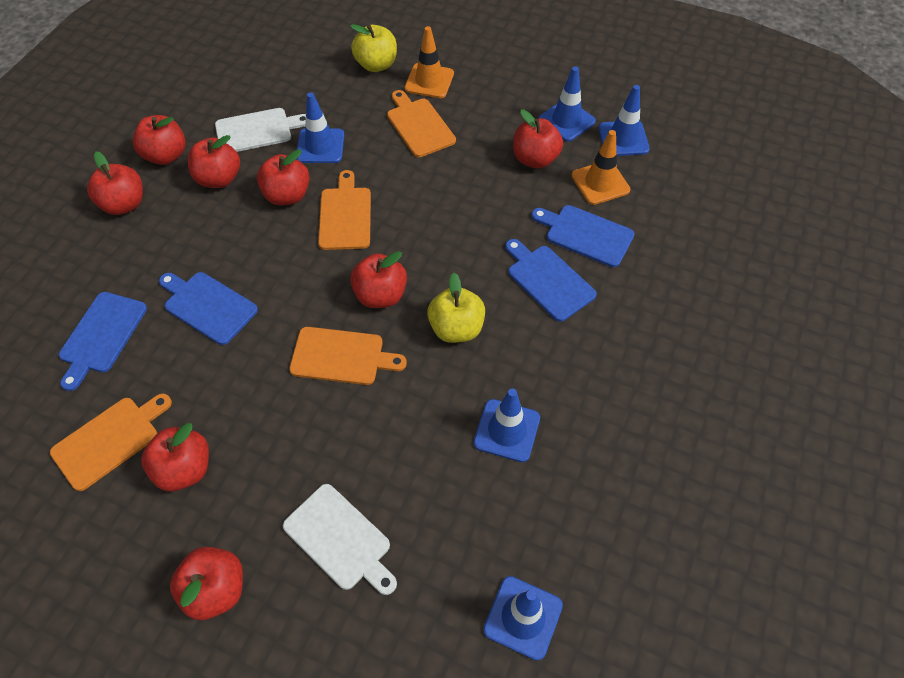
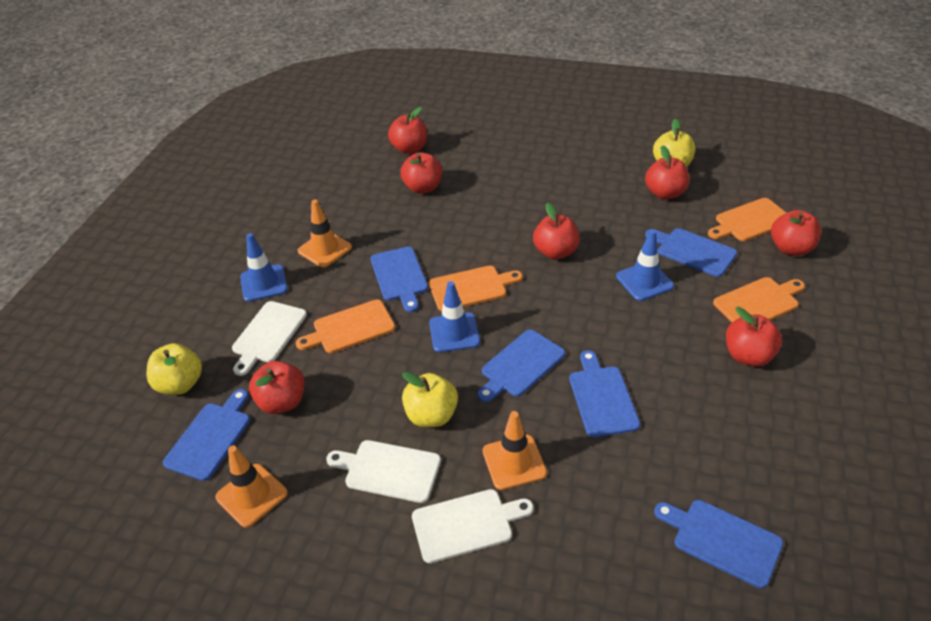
blue cutting board: [59,292,147,391] [159,272,258,345] [505,239,597,322] [531,205,635,267] = 4 -> [163,389,250,481] [371,247,428,312] [477,330,565,402] [569,350,640,437] [645,228,737,277] [654,500,783,589] = 6
blue traffic cone: [297,92,344,163] [474,389,540,462] [483,576,563,660] [539,66,596,142] [598,85,650,156] = 5 -> [240,233,288,302] [429,281,480,352] [616,230,674,301] = 3
orange traffic cone: [405,26,454,98] [572,130,631,205] = 2 -> [215,445,288,528] [298,199,352,268] [483,411,547,490] = 3
red apple: [87,151,143,215] [133,115,186,165] [141,423,209,491] [170,547,243,620] [188,135,240,188] [257,149,310,205] [350,251,407,308] [513,110,563,168] = 8 -> [249,361,305,414] [388,107,427,154] [400,152,442,194] [533,203,580,259] [645,146,689,199] [726,307,782,366] [771,210,821,256] = 7
white cutting board: [215,108,306,152] [283,484,397,595] = 2 -> [232,301,307,376] [326,440,441,503] [412,489,534,563] = 3
yellow apple: [350,24,397,72] [427,273,485,343] = 2 -> [146,343,202,395] [402,372,458,427] [653,119,695,167] = 3

